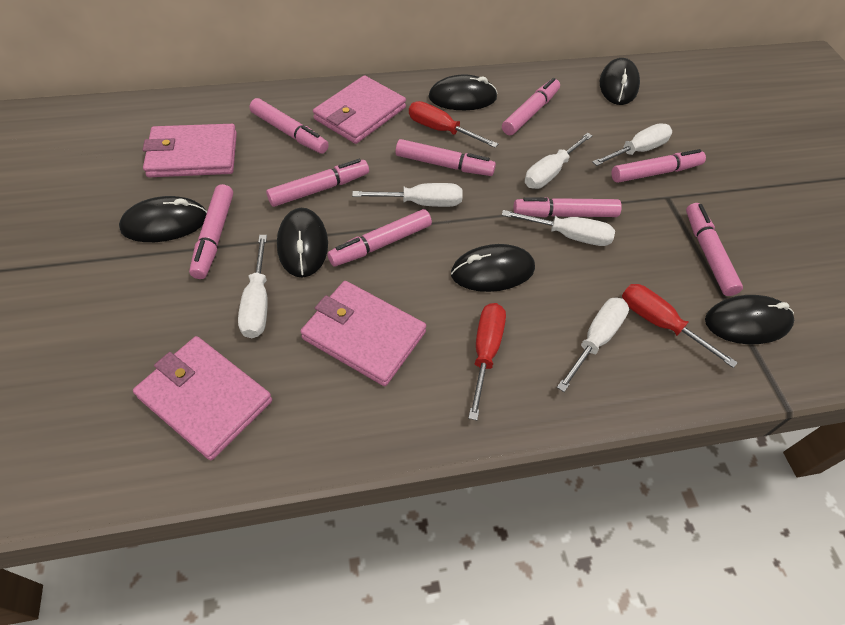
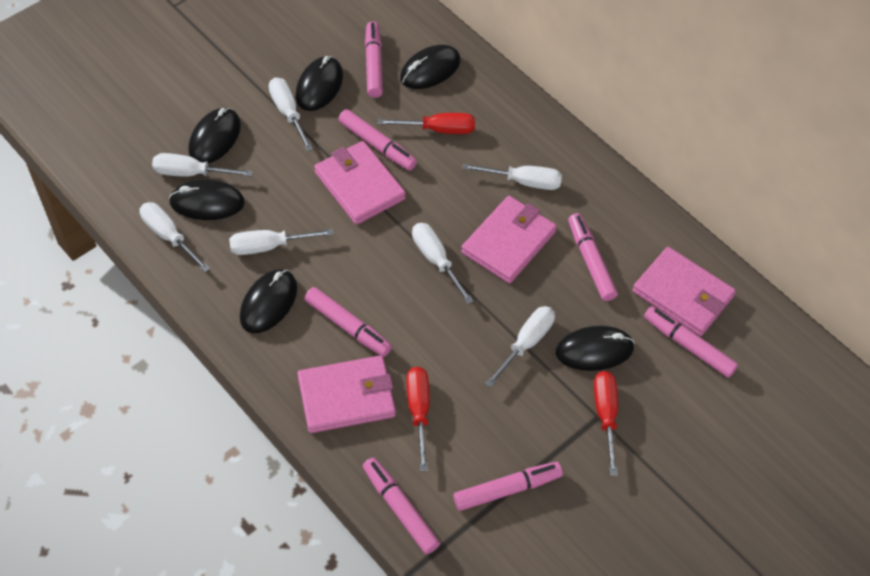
pink marker: [189,184,233,279] [250,98,329,154] [266,159,369,207] [327,209,432,267] [395,139,496,176] [502,78,560,135] [514,197,622,217] [611,149,706,183] [686,203,743,296] = 9 -> [305,287,392,357] [338,109,417,171] [363,458,440,554] [365,21,383,98] [453,462,563,511] [568,213,618,301] [644,306,738,378] = 7
white screwdriver: [238,235,268,338] [352,183,463,207] [502,210,615,246] [525,133,593,189] [557,298,629,392] [592,123,672,166] = 6 -> [140,202,210,273] [152,153,253,177] [229,229,334,255] [269,77,313,152] [412,223,473,304] [462,164,562,190] [485,306,555,388] = 7

